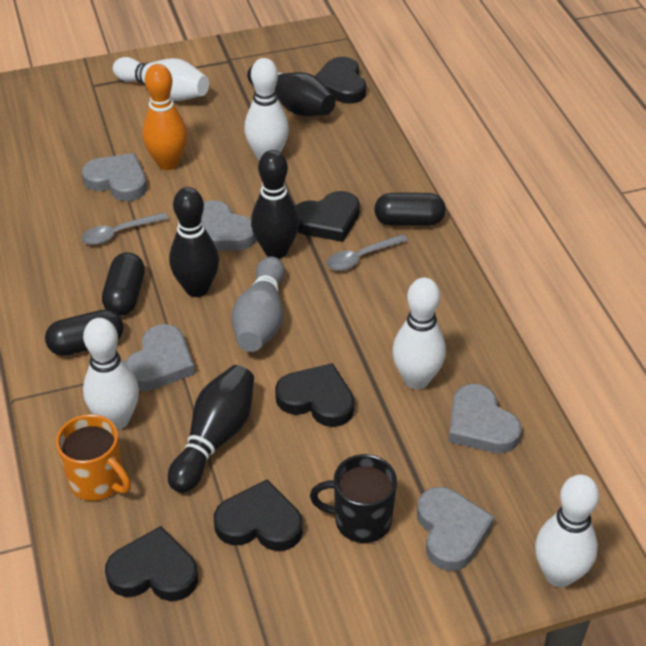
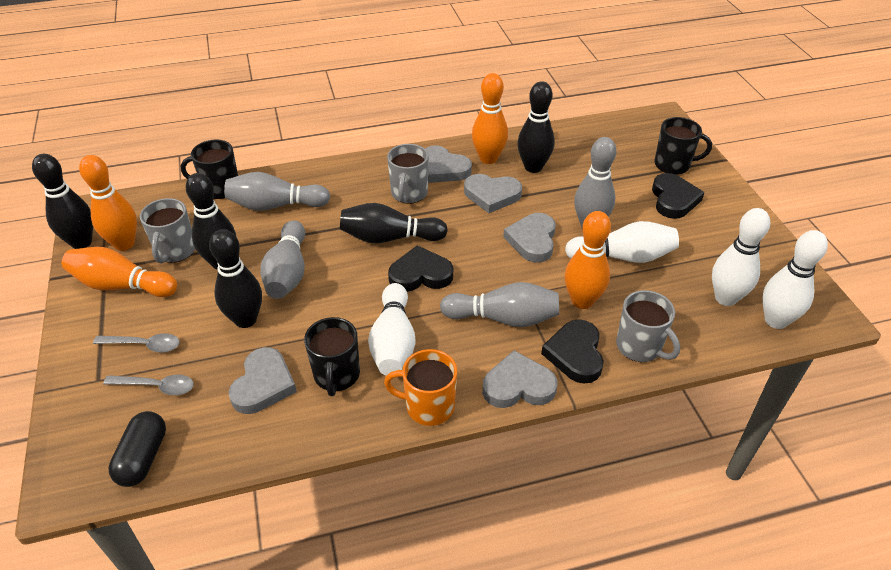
black bowling pin: [168,365,254,493] [169,187,219,297] [247,66,335,116] [251,150,299,259] = 4 -> [32,154,93,249] [186,173,236,269] [209,229,262,328] [340,203,448,243] [517,81,555,173] = 5
black capsule: [45,309,124,356] [102,252,145,316] [374,193,446,226] = 3 -> [108,411,166,487] = 1
black heart: [105,526,198,601] [214,479,303,551] [275,363,355,427] [295,191,360,242] [315,57,366,104] = 5 -> [388,245,453,292] [541,319,604,384] [652,173,705,219] = 3
black mug: [310,454,397,543] = 1 -> [181,140,238,199] [304,317,360,396] [655,117,712,175] = 3
grey bowling pin: [232,256,285,352] = 1 -> [224,172,330,211] [260,220,305,299] [440,282,559,327] [574,137,617,227] = 4
grey mug: none = 0 -> [140,198,195,264] [387,144,429,204] [616,290,680,362] = 3
orange bowling pin: [142,64,187,170] = 1 -> [62,247,177,297] [79,155,137,251] [472,73,508,164] [565,211,611,309] = 4
white bowling pin: [83,318,139,430] [113,57,209,101] [244,58,289,161] [392,277,446,389] [535,475,599,587] = 5 -> [368,283,416,376] [565,221,679,263] [712,208,770,306] [763,230,828,329] = 4

